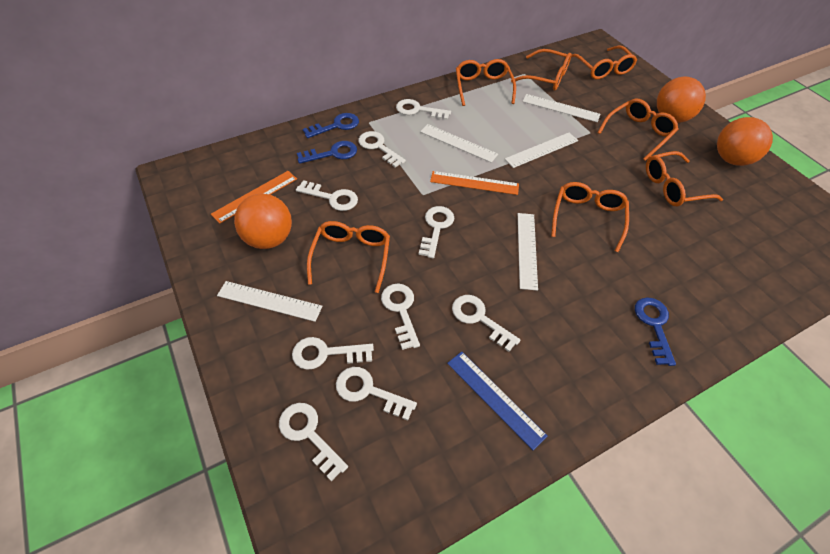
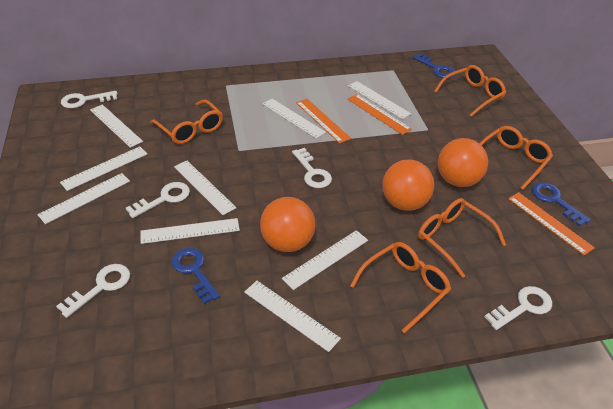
blue ruler: [447,352,547,450] = 1 -> none = 0
orange glasses: [307,221,390,293] [456,59,516,106] [511,49,571,91] [551,182,629,252] [571,46,637,79] [597,99,678,161] [646,151,723,207] = 7 -> [150,100,223,144] [350,242,451,333] [418,198,506,278] [434,65,506,117] [479,126,553,190] = 5
orange ruler: [211,171,297,224] [430,171,519,195] = 2 -> [296,99,351,143] [348,94,412,135] [508,192,595,255] = 3
white key: [279,403,348,481] [292,337,374,370] [296,180,358,211] [336,367,417,421] [358,131,406,168] [381,284,420,350] [396,99,451,120] [419,206,454,258] [452,295,521,352] = 9 -> [56,264,130,318] [61,91,117,108] [126,182,190,218] [292,148,332,188] [484,286,552,330] = 5
white ruler: [217,281,323,322] [420,124,498,163] [505,133,578,168] [518,213,538,291] [522,94,600,122] = 5 -> [37,173,130,224] [60,146,147,191] [90,105,143,148] [141,218,240,244] [174,161,236,215] [244,281,341,352] [262,99,326,138] [282,230,368,290] [348,81,411,119] = 9

